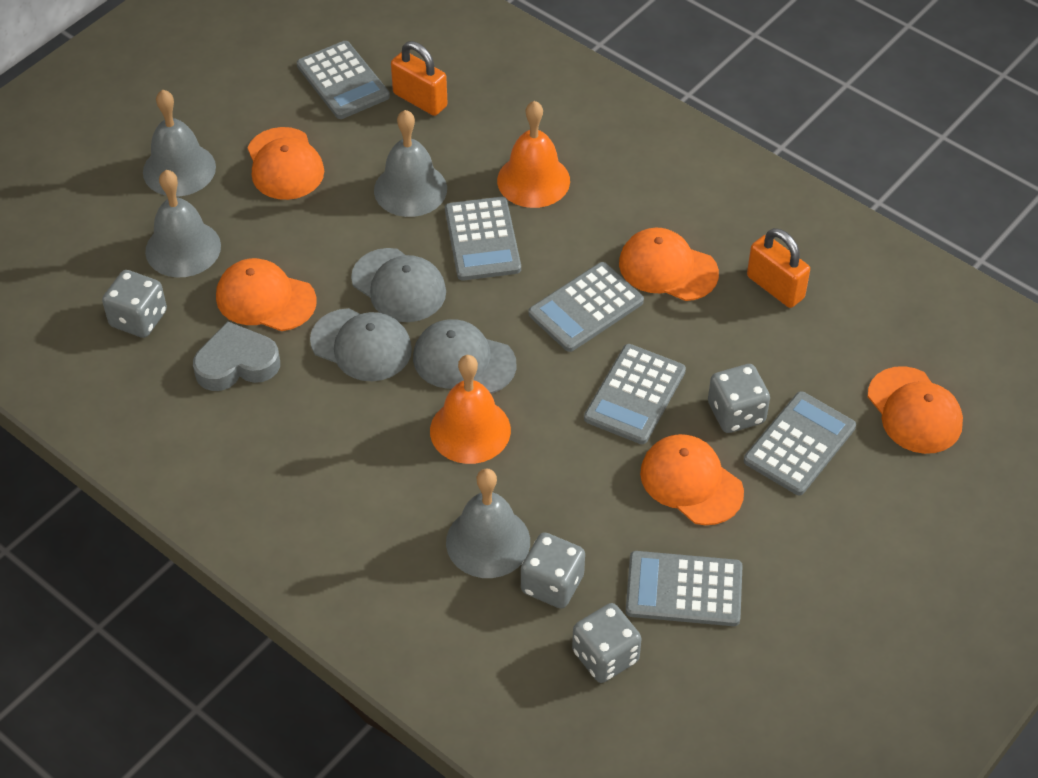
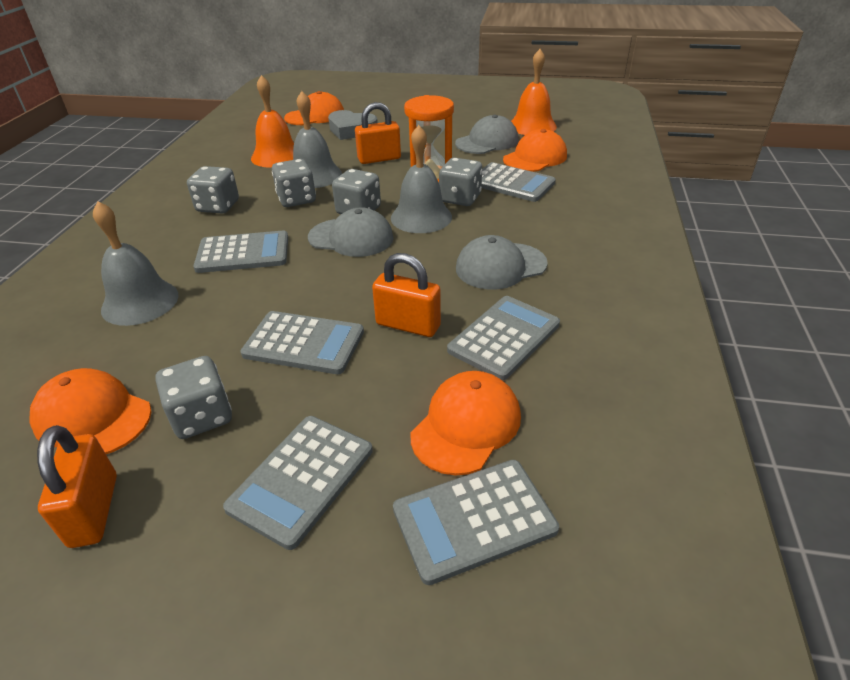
grey bell: [143,90,216,196] [145,170,221,277] [374,110,447,217] [446,469,530,578] = 4 -> [93,201,179,326] [293,91,342,188] [391,125,452,233] = 3
grey dice: [102,270,167,338] [521,532,585,609] [572,603,642,683] [708,364,770,433] = 4 -> [155,356,232,439] [187,166,239,214] [272,159,316,207] [332,169,381,214] [439,158,482,206] = 5
orange cap: [216,258,317,331] [247,127,324,200] [619,228,719,301] [640,434,744,525] [868,366,963,454] = 5 -> [29,368,152,454] [284,91,344,125] [411,371,521,475] [503,129,567,172] = 4
orange hourglass: none = 0 -> [404,95,454,182] = 1
orange padlock: [391,41,448,116] [747,228,810,308] = 2 -> [37,425,117,548] [355,102,401,164] [372,253,441,337] = 3

